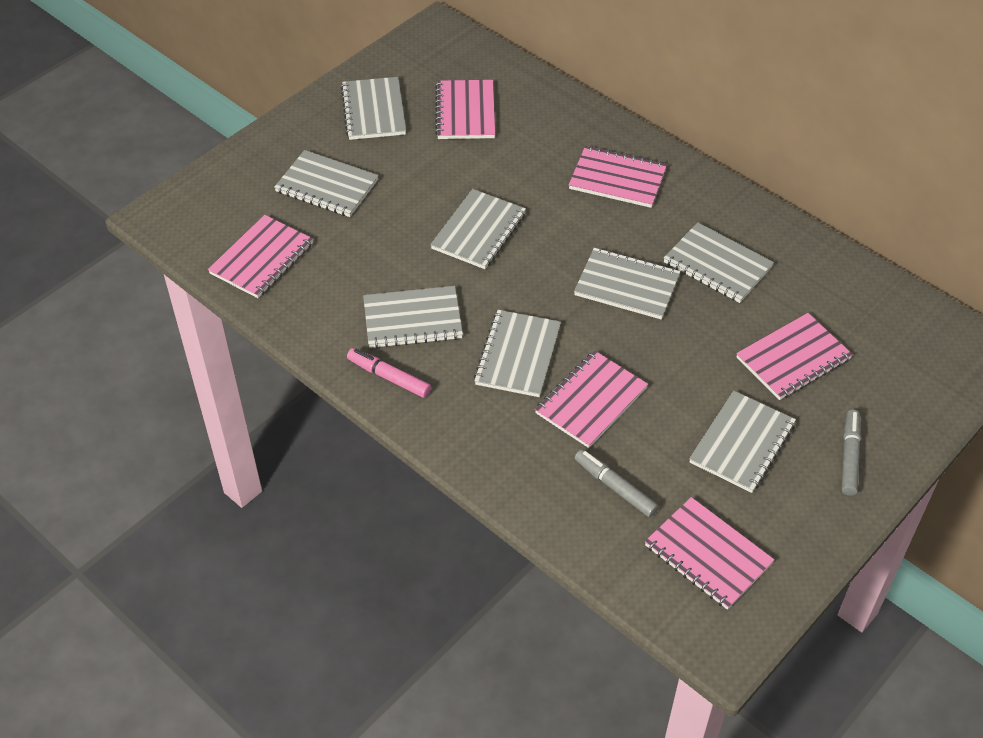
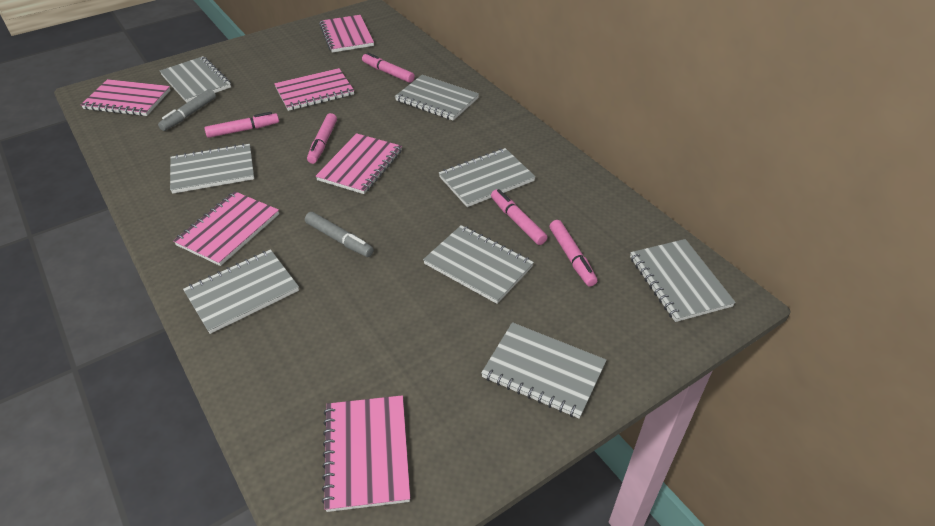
pink marker: [347,348,431,398] = 1 -> [204,112,279,138] [307,113,337,164] [362,52,415,83] [491,189,547,245] [550,220,597,287] = 5

